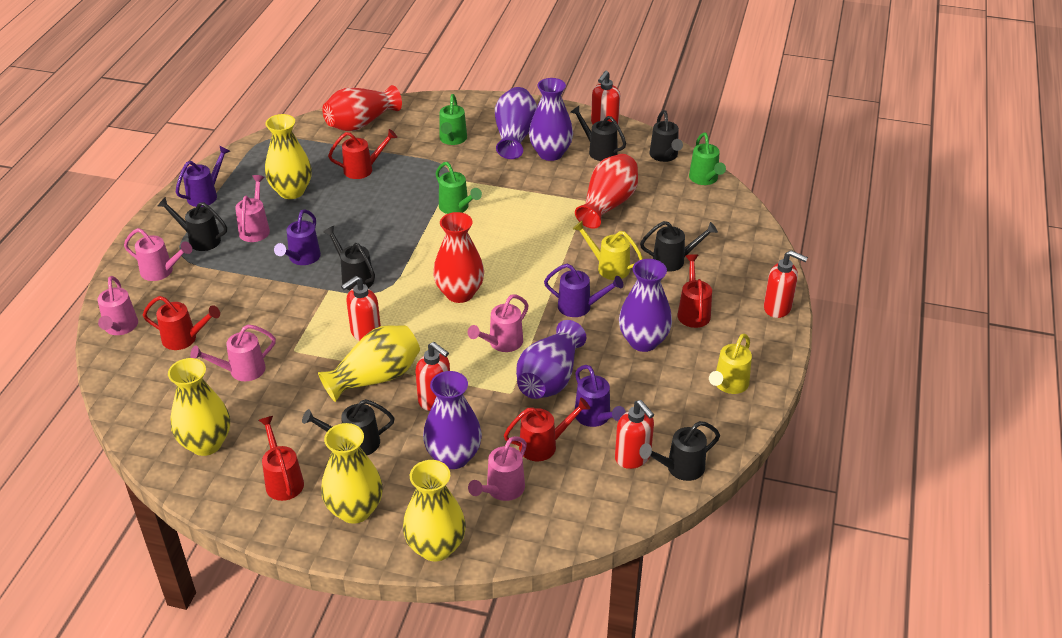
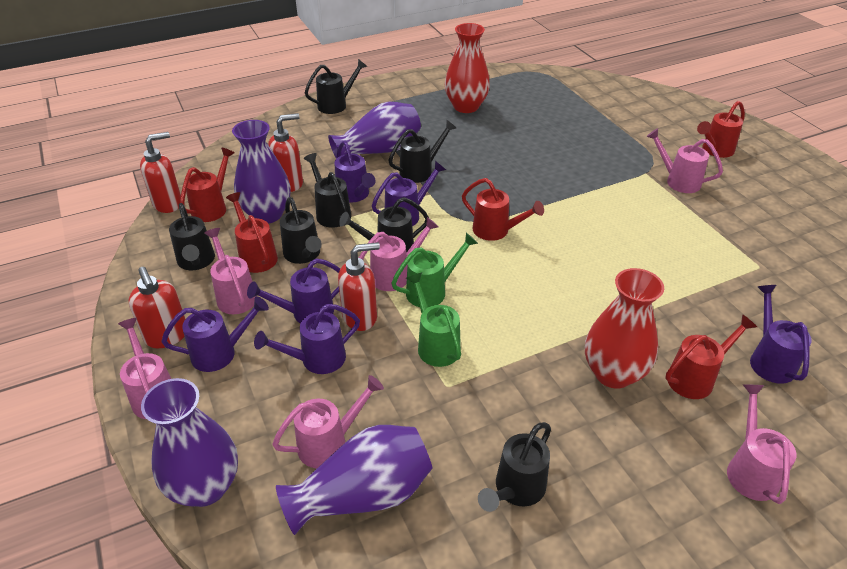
green watering can: [436,162,482,214] [439,94,467,145] [689,133,726,185] = 3 -> [391,233,478,307] [406,272,461,367] = 2
purple vase: [423,371,482,469] [495,87,537,159] [516,320,587,399] [529,78,573,161] [619,259,672,352] = 5 -> [141,378,238,507] [232,120,291,224] [276,425,432,535] [328,102,421,159] = 4
purple watering can: [176,145,230,207] [274,209,321,265] [544,264,623,317] [575,365,626,427] = 4 -> [162,297,269,372] [247,258,340,323] [254,304,360,374] [334,141,376,203] [372,161,446,226] [750,285,812,384] = 6
red soap dispenser: [341,276,381,341] [415,342,450,411] [591,71,620,125] [615,400,654,469] [764,250,808,318] = 5 -> [128,267,185,348] [140,132,181,213] [268,113,303,192] [338,242,380,331] = 4
red vase: [322,85,402,131] [433,212,484,303] [575,154,638,229] = 3 -> [445,23,490,113] [585,268,664,389] = 2
yellow vase: [168,358,230,456] [265,114,312,199] [318,325,420,402] [321,423,383,524] [403,460,466,562] = 5 -> none = 0
yellow watering can: [573,221,643,280] [709,334,752,394] = 2 -> none = 0

